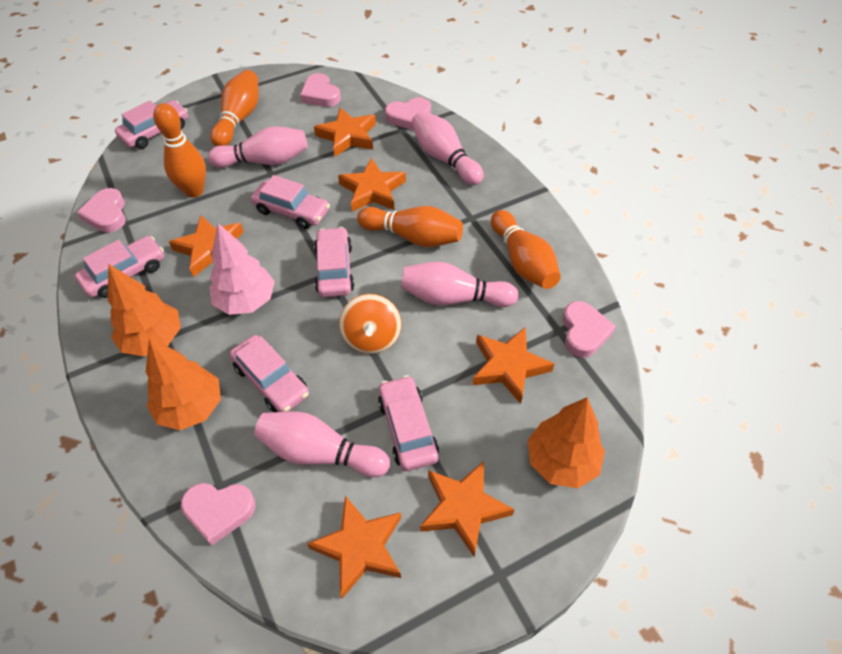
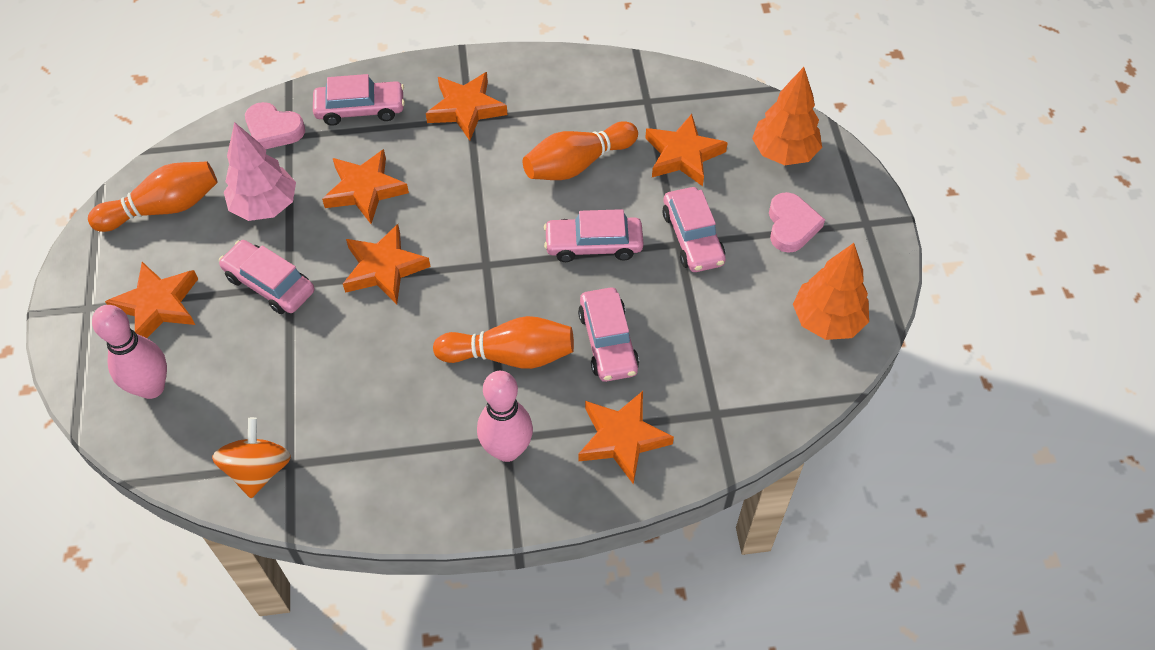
orange bowling pin: [153,103,206,198] [210,70,259,146] [357,206,463,247] [491,210,561,289] = 4 -> [88,161,218,232] [433,316,574,369] [523,121,638,180] = 3
orange tree: [108,265,181,356] [146,338,221,430] [528,397,605,488] = 3 -> [752,67,822,165] [793,243,869,340] = 2
pink bowling pin: [208,126,307,168] [254,411,390,477] [401,262,518,307] [412,111,484,185] = 4 -> [92,305,167,399] [477,371,533,462] = 2
pink car: [75,236,164,298] [115,100,188,149] [230,335,309,412] [251,175,330,229] [314,227,354,297] [378,375,439,471] = 6 -> [219,240,314,314] [313,74,405,126] [544,209,643,262] [578,288,639,382] [663,187,726,272] = 5
pink heart: [77,188,126,233] [181,483,255,546] [300,73,341,107] [385,97,431,130] [563,301,616,357] = 5 -> [245,102,305,149] [769,192,825,253] = 2

